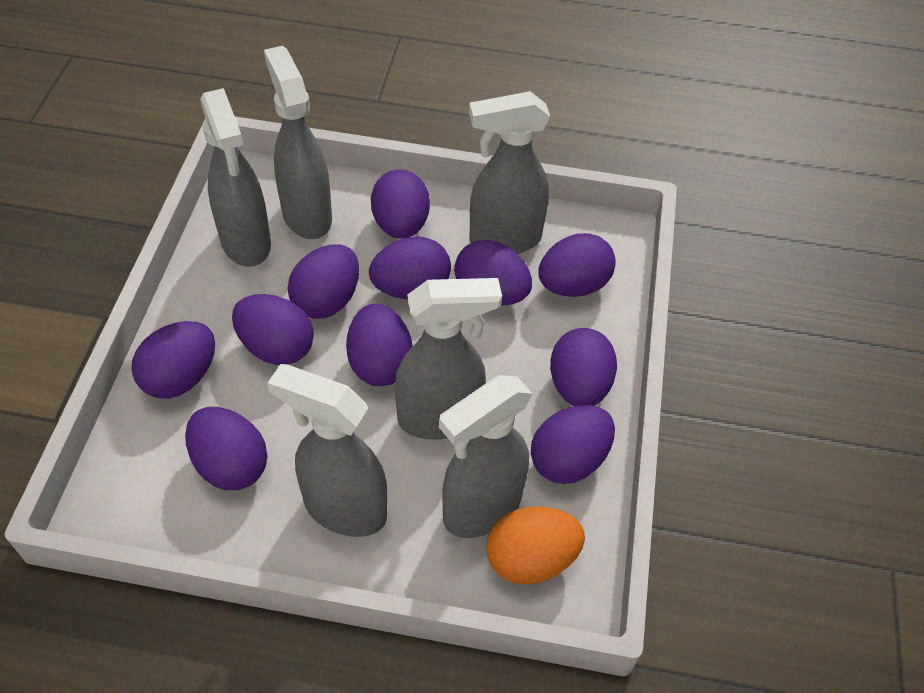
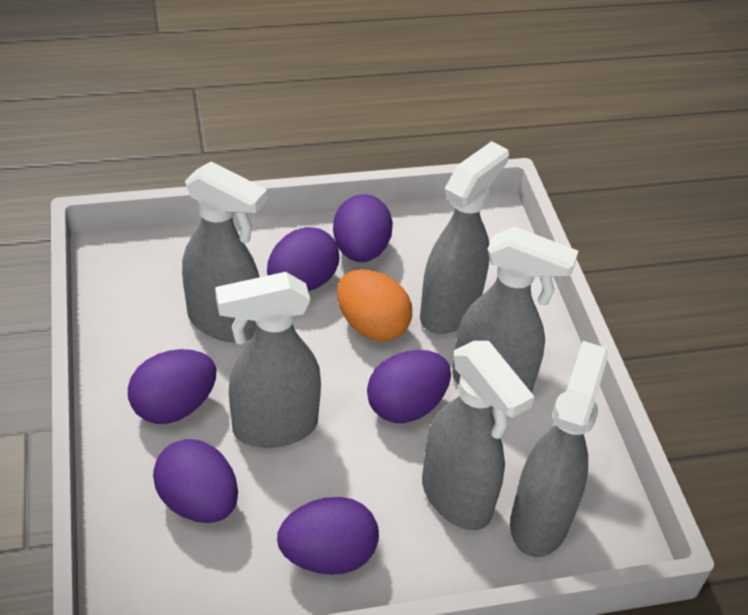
purple egg: [131,321,215,399] [185,407,268,490] [232,294,314,365] [288,244,359,319] [346,304,413,386] [369,236,451,299] [371,169,430,239] [454,240,532,306] [531,405,615,484] [538,233,616,297] [550,328,617,406] = 11 -> [128,349,216,424] [153,439,238,523] [267,227,339,291] [277,497,379,575] [333,194,393,262] [367,350,451,423] = 6

